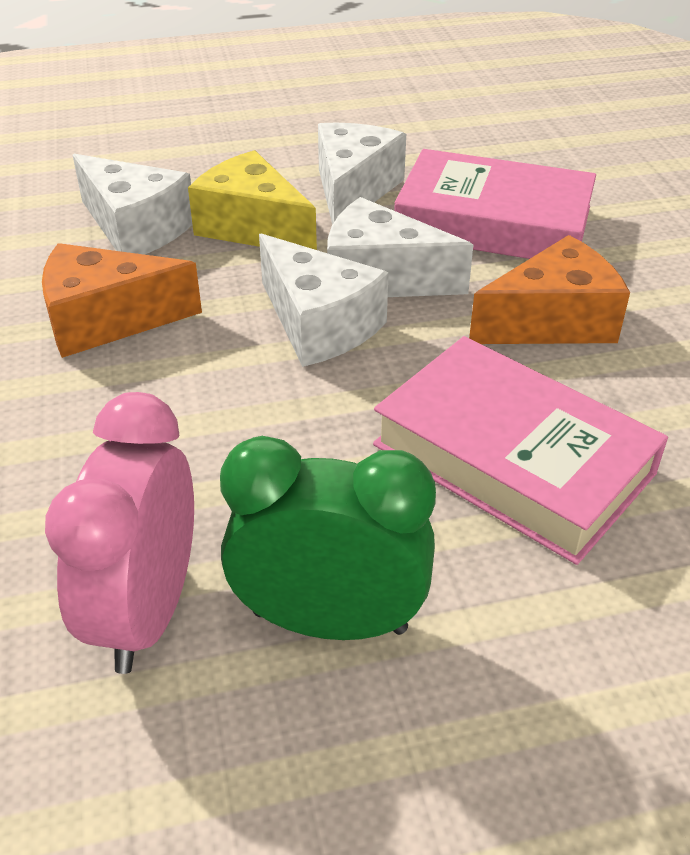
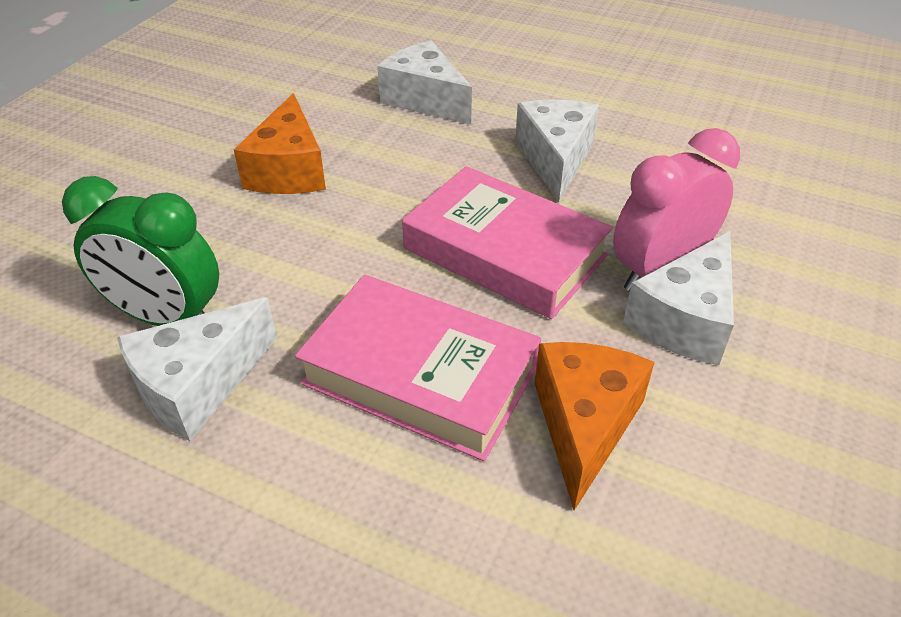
yellow cheese: [188,150,317,250] = 1 -> none = 0

